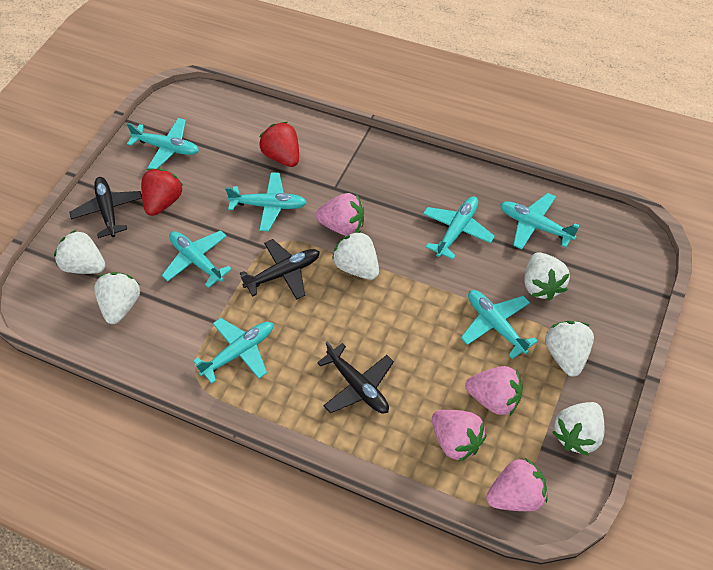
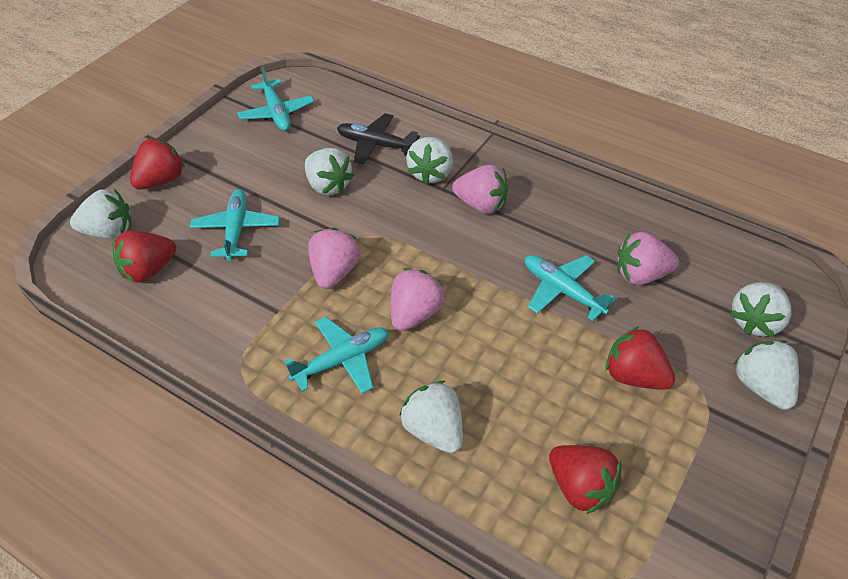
black plane: [70,177,142,238] [240,239,320,300] [317,342,394,413] = 3 -> [337,113,420,164] = 1
red strawberry: [141,168,183,216] [259,122,299,167] = 2 -> [113,230,176,283] [130,138,185,189] [549,445,622,514] [606,326,675,390] = 4
turquoise plane: [127,118,199,169] [162,230,232,288] [193,318,273,384] [225,172,307,231] [423,196,495,259] [461,290,538,359] [500,193,580,250] = 7 -> [190,189,280,261] [238,67,314,131] [284,317,389,394] [525,255,616,321] = 4

